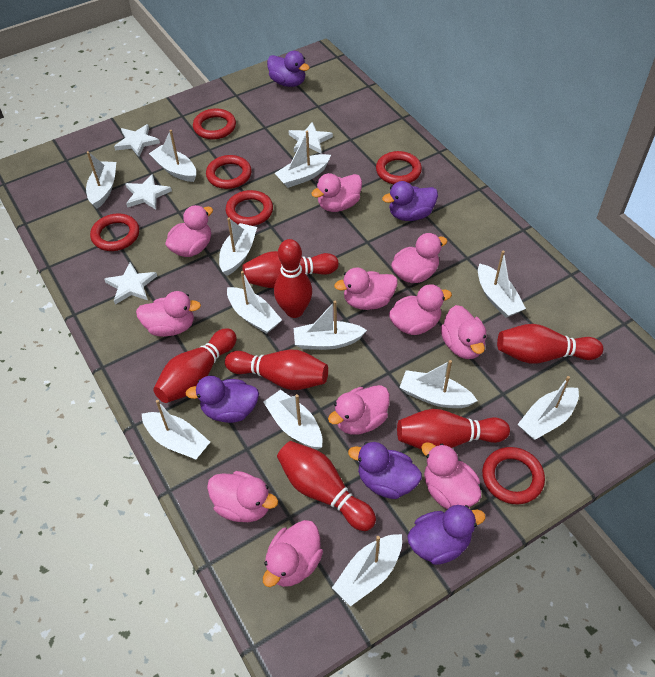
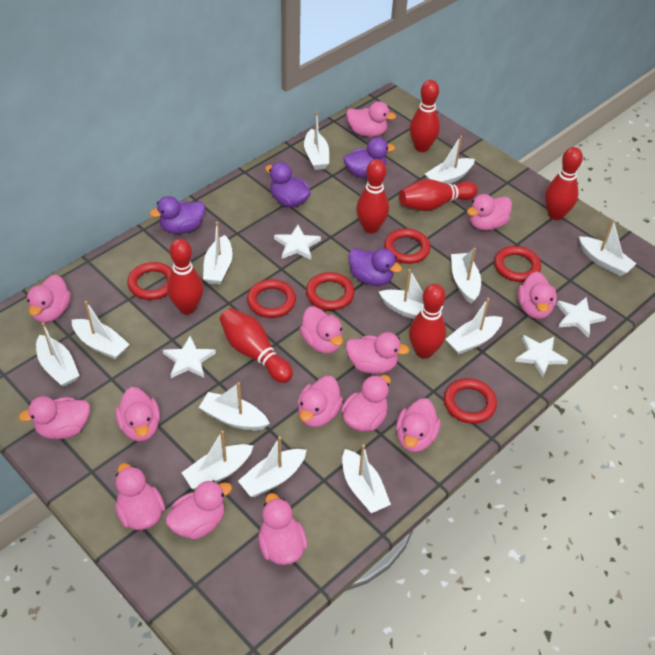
pink duck: [136,291,201,337] [165,205,213,257] [207,471,278,522] [263,520,323,587] [311,173,362,212] [328,385,390,435] [334,268,397,310] [389,284,452,335] [391,233,447,283] [421,442,481,509] [440,305,486,359] = 11 -> [18,396,90,439] [27,274,71,322] [115,387,160,441] [115,463,165,530] [165,480,232,540] [258,493,308,565] [298,376,343,427] [299,306,343,353] [341,375,391,432] [346,101,396,137] [346,332,410,374] [396,398,441,452] [467,194,512,231] [518,272,557,319] = 14
purple duck: [186,376,259,423] [267,51,310,87] [348,442,422,499] [382,181,438,221] [407,505,486,565] = 5 -> [150,196,205,234] [265,162,311,207] [344,137,395,178] [349,248,402,286] = 4
white boat: [86,151,116,208] [142,400,210,460] [149,130,196,182] [219,218,257,276] [227,271,282,334] [263,390,323,450] [275,131,331,188] [294,301,367,350] [332,534,402,606] [399,360,478,408] [478,251,526,318] [517,376,579,440] = 12 -> [36,322,80,387] [72,301,130,360] [181,430,253,489] [199,382,270,431] [203,222,233,285] [238,436,306,497] [304,112,329,170] [342,444,391,513] [379,269,443,319] [425,135,475,184] [445,298,503,355] [451,248,481,304] [579,218,637,276] = 13

